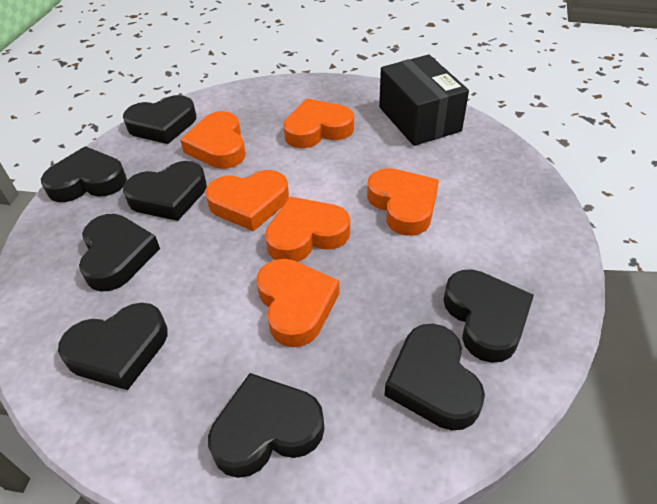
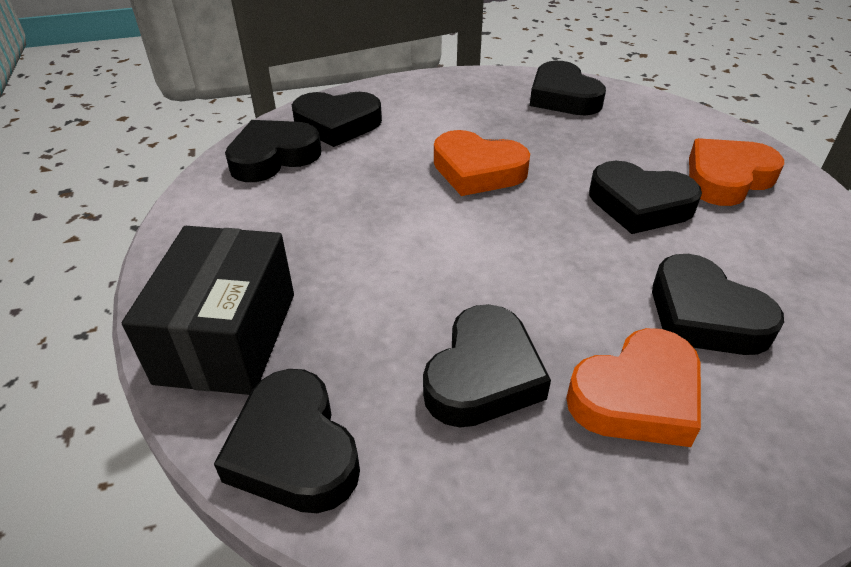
black heart: [41,146,127,202] [58,302,168,390] [79,214,160,292] [123,95,196,144] [123,161,207,221] [208,373,325,478] [384,324,485,431] [443,269,534,363] = 8 -> [214,369,360,513] [225,120,321,182] [292,92,382,147] [423,304,551,428] [530,61,606,115] [589,161,702,234] [652,254,784,355] = 7
orange heart: [180,111,246,169] [205,170,289,231] [257,259,340,347] [265,197,350,262] [283,98,354,148] [367,168,439,236] = 6 -> [434,130,530,196] [566,328,701,447] [689,138,784,206] = 3

